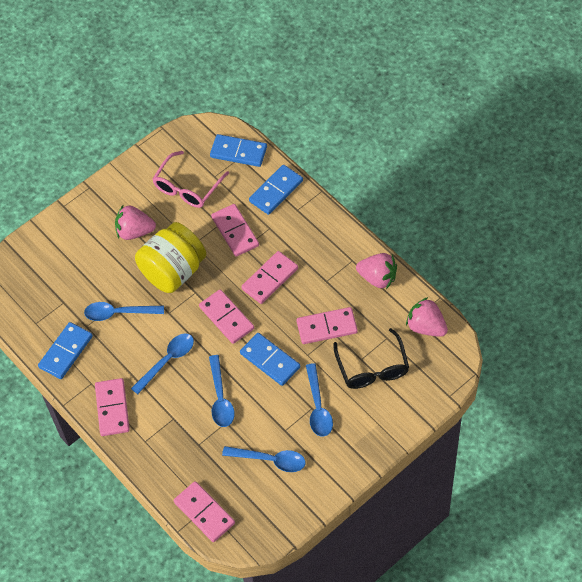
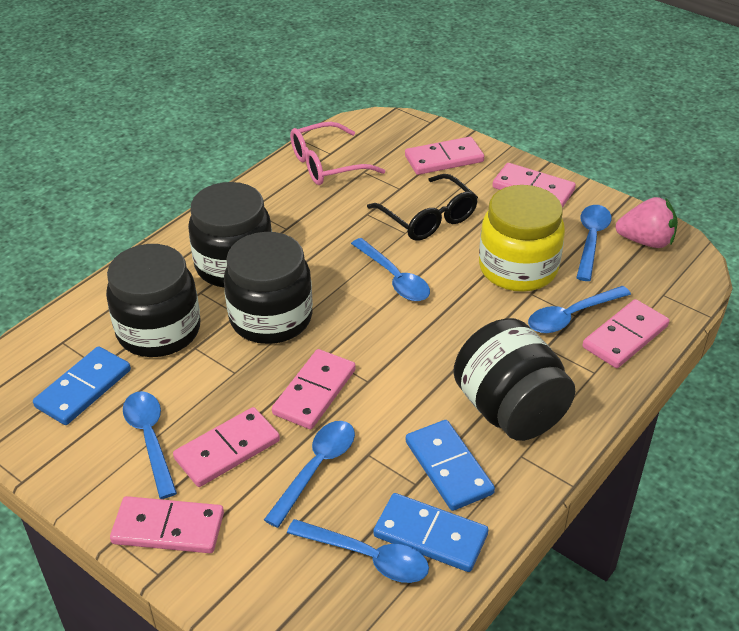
black jar: none = 0 -> [106,244,200,357] [188,182,272,287] [224,232,313,344] [453,318,575,441] = 4
blue domino: [38,322,93,379] [210,134,267,167] [240,333,300,386] [249,165,303,215] = 4 -> [33,346,131,425] [373,493,488,572] [406,420,495,511] = 3
blue spoon: [84,302,164,321] [131,333,194,394] [209,355,235,427] [222,446,306,472] [306,363,333,437] = 5 -> [123,391,177,499] [264,421,355,528] [287,519,429,583] [351,238,430,301] [528,286,631,333] [576,205,611,281] = 6
pink strawberry: [115,206,156,240] [356,253,397,289] [406,297,448,337] = 3 -> [615,197,678,248] = 1

